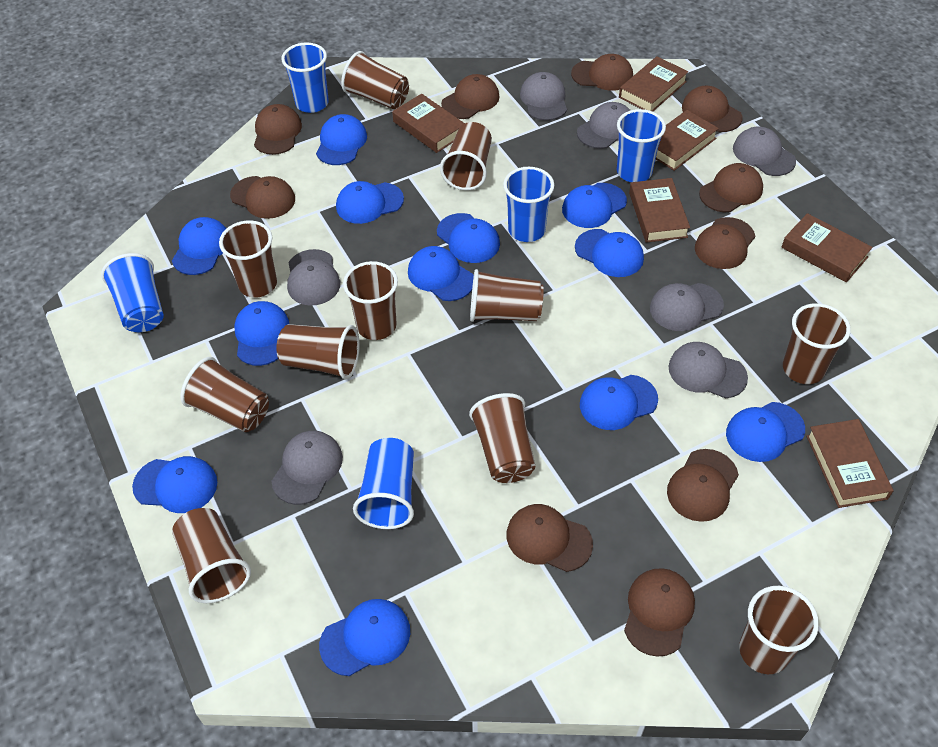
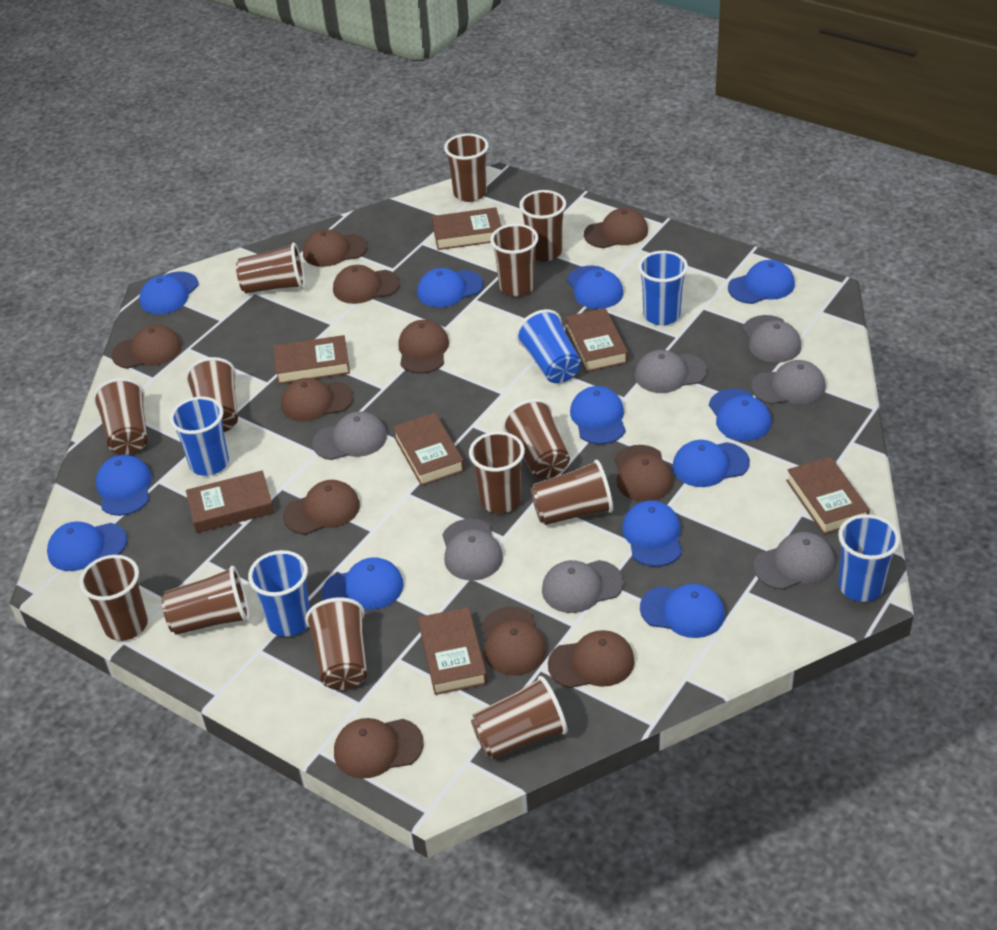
brown book: [392,94,465,153] [619,57,688,112] [629,178,690,243] [656,110,719,171] [782,213,873,283] [806,419,894,508] = 6 -> [186,471,274,533] [273,335,350,384] [393,413,465,486] [418,607,487,695] [432,207,501,250] [565,308,628,372] [786,457,870,535] = 7
brown cap: [230,176,295,219] [254,104,302,155] [441,74,499,119] [507,504,593,572] [571,54,633,91] [624,568,695,657] [667,449,739,522] [682,86,743,132] [695,217,755,269] [699,163,763,212] = 10 -> [112,325,182,369] [281,378,353,422] [283,480,360,535] [303,229,368,267] [333,265,400,304] [334,718,424,779] [398,320,449,374] [482,607,546,676] [548,630,635,688] [584,208,648,248] [614,445,673,502] = 11
brown cup: [172,508,251,603] [180,357,269,432] [219,220,277,298] [276,324,360,379] [341,51,409,109] [343,261,398,340] [440,122,492,191] [469,393,535,483] [470,269,544,322] [739,586,819,674] [783,303,851,384] = 11 -> [79,555,148,641] [93,378,148,455] [161,566,249,635] [185,357,238,432] [236,243,305,294] [305,597,367,690] [444,133,488,202] [469,432,525,514] [471,676,567,759] [490,224,538,297] [502,399,570,478] [519,190,566,262] [531,460,613,525] = 13

